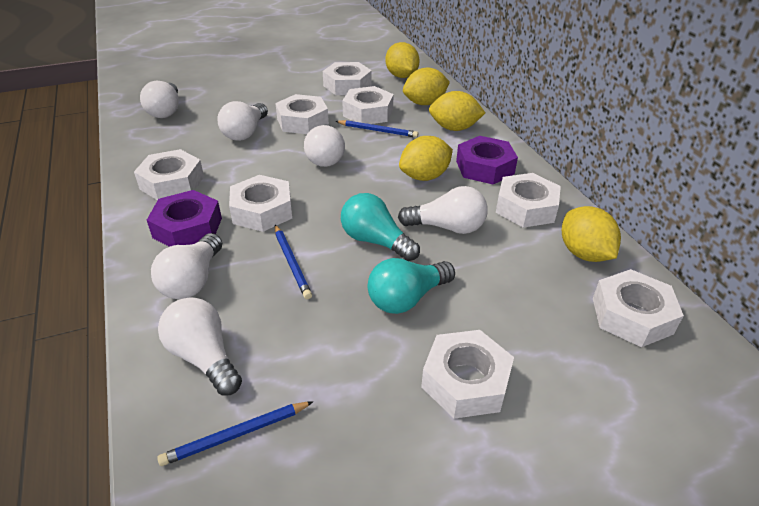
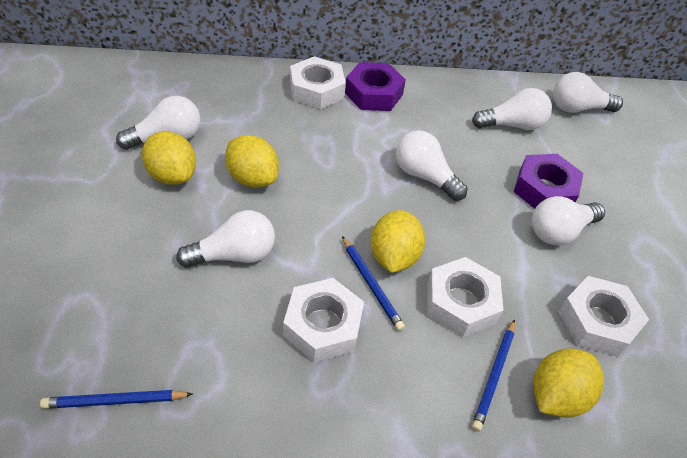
turquoise light bulb: [341,193,420,261] [368,258,455,314] = 2 -> none = 0
white nut: [134,149,204,201] [229,175,292,232] [275,94,329,134] [323,62,372,95] [342,86,394,124] [421,330,514,419] [496,173,561,228] [593,269,684,347] = 8 -> [283,278,364,362] [290,56,346,109] [428,257,503,337] [558,276,649,357] = 4
yellow lemon: [385,42,420,78] [399,136,453,181] [403,67,450,105] [429,91,485,131] [562,206,621,262] = 5 -> [142,131,196,185] [225,135,279,188] [371,210,425,273] [533,348,604,418] = 4

